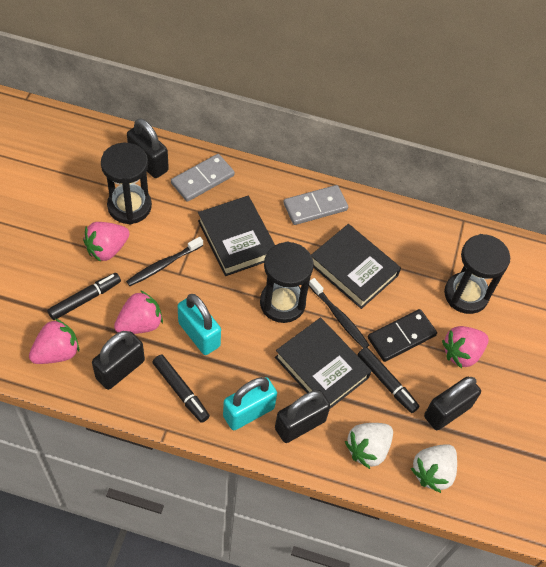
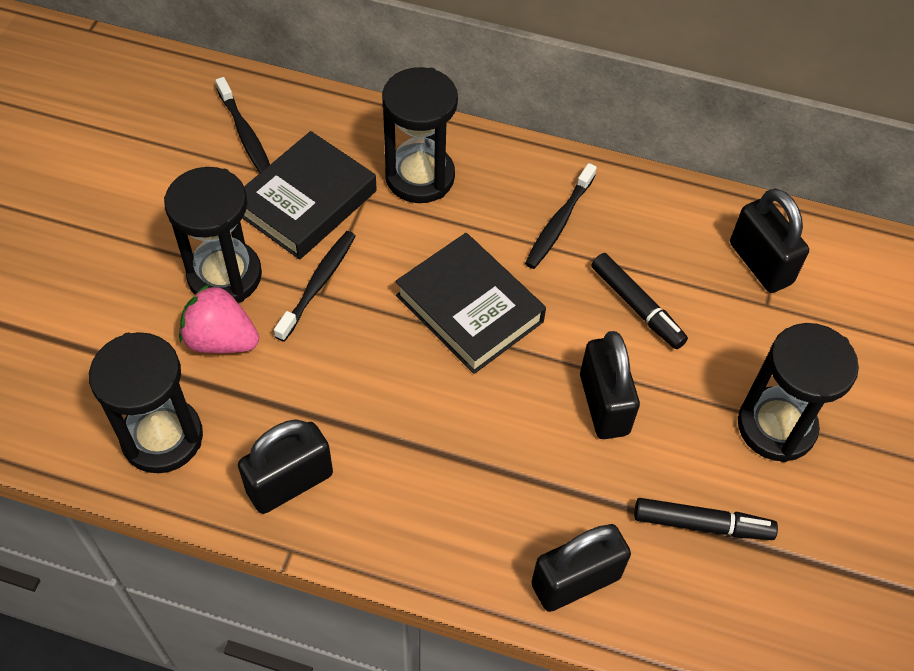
black book: [198,196,275,276] [275,318,371,409] [311,224,401,309] = 3 -> [242,131,377,260] [395,233,546,374] = 2
black domino: [368,309,437,362] = 1 -> none = 0
black hourglass: [101,143,152,225] [260,241,314,323] [444,234,510,314] = 3 -> [89,332,203,473] [164,167,262,303] [382,67,458,203] [738,323,859,462] = 4
black marker: [47,273,121,320] [152,355,210,423] [358,347,419,413] = 3 -> [591,253,688,349] [634,498,778,540] = 2
black toothbrush: [126,237,203,286] [309,278,369,348] = 2 -> [215,77,270,173] [274,231,356,342] [525,163,597,269] = 3
grey domino: [171,154,235,202] [283,185,348,225] = 2 -> none = 0
pink strawberry: [29,319,79,364] [83,222,130,262] [114,290,163,334] [442,326,489,368] = 4 -> [179,284,259,353] = 1
turquoise padlock: [178,294,221,355] [223,377,277,430] = 2 -> none = 0
white strawberry: [345,423,393,469] [411,444,457,493] = 2 -> none = 0

